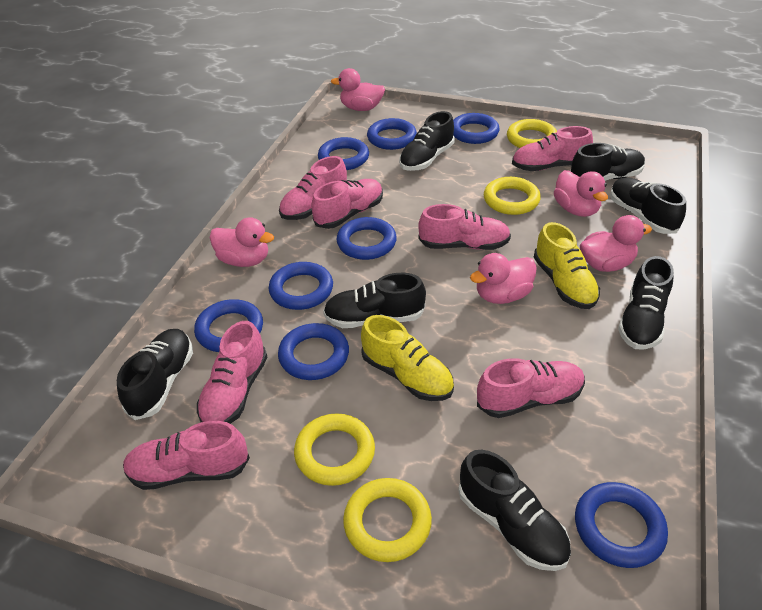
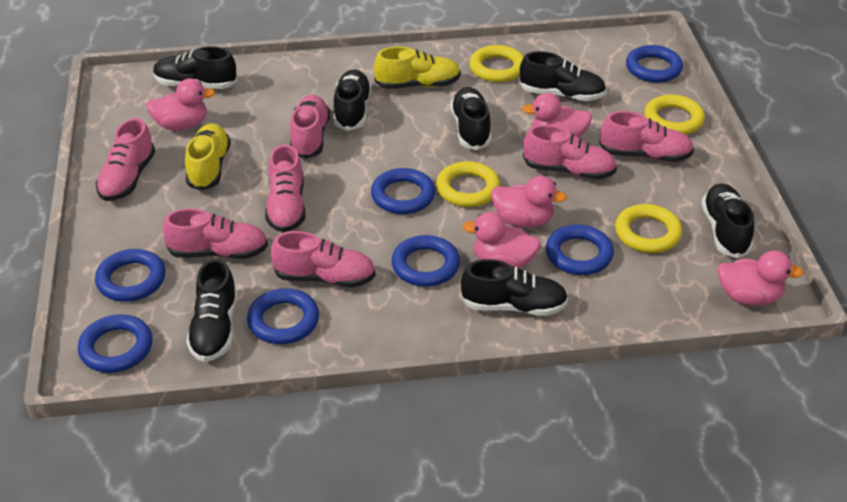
blue ring: [194,299,263,352] [269,262,333,310] [278,323,349,380] [318,137,369,170] [336,217,397,260] [367,118,417,150] [453,113,500,144] [575,482,668,568] = 8 -> [78,314,153,373] [95,249,166,301] [247,288,319,344] [371,168,435,214] [392,235,460,287] [546,224,614,275] [626,45,683,83] = 7

